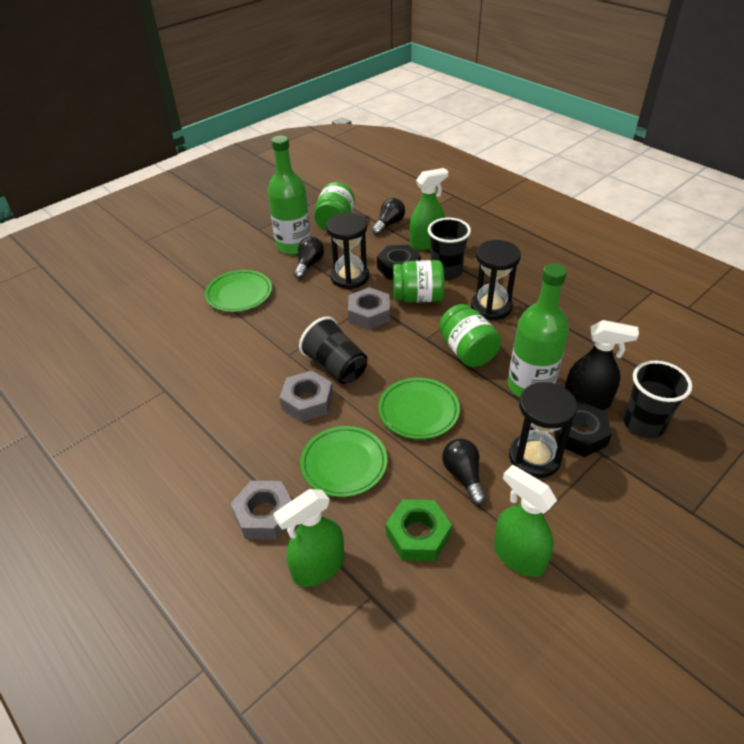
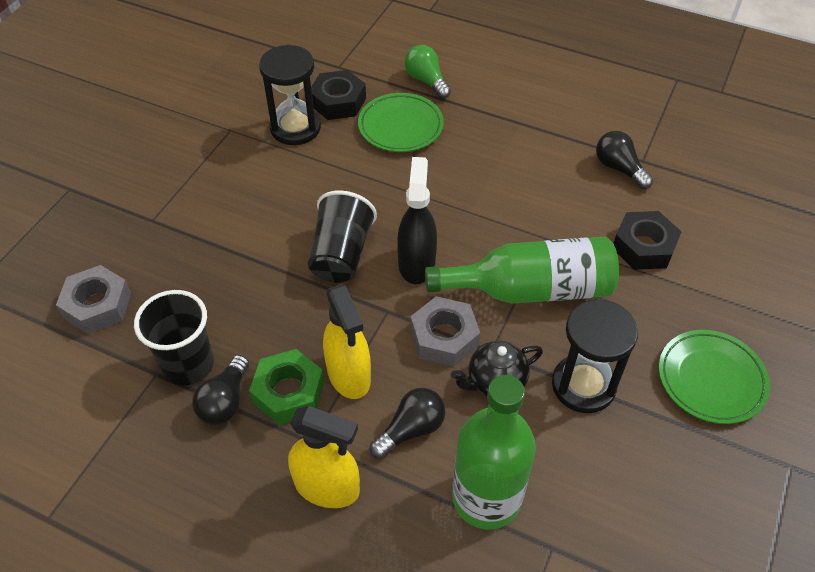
black cup: [299,316,368,384] [428,218,471,280] [624,361,692,438] = 3 -> [134,290,214,386] [308,190,377,283] = 2
black hourglass: [326,213,369,289] [471,240,521,320] [509,382,577,478] = 3 -> [259,45,321,145] [552,299,638,413] = 2
black teapot: none = 0 -> [451,341,543,397] = 1
green jar: [314,182,355,231] [393,260,445,303] [439,304,501,367] = 3 -> none = 0
green light bulb: none = 0 -> [405,45,451,99] = 1
green plate: [205,270,272,312] [300,426,387,497] [378,377,460,439] = 3 -> [358,93,444,152] [659,330,770,424] = 2
green spray bottle: [274,489,344,587] [410,168,448,250] [494,465,557,577] = 3 -> none = 0
grey nut: [230,481,292,540] [280,371,333,422] [348,287,390,330] = 3 -> [56,265,131,334] [411,296,480,367] = 2
yellow spray bottle: none = 0 -> [288,406,360,508] [323,284,371,399] = 2

